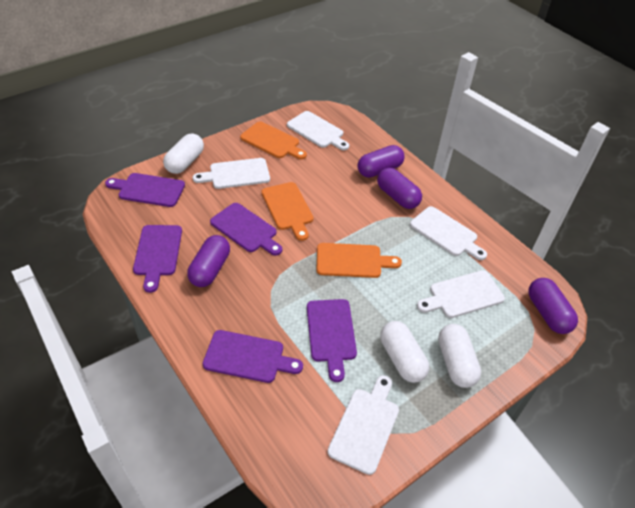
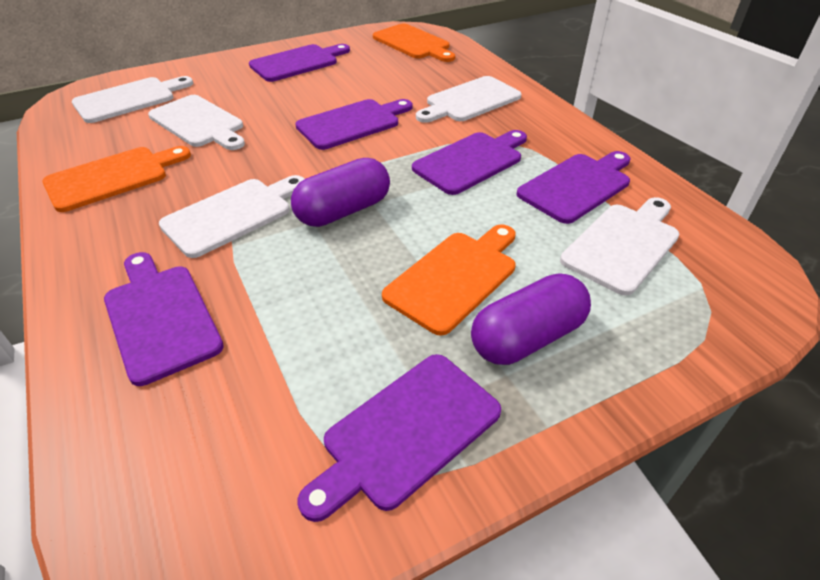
purple capsule: [187,235,230,287] [358,145,405,178] [377,168,422,209] [528,278,578,334] = 4 -> [291,158,390,227] [471,273,591,365] = 2
purple cutting board: [105,173,185,207] [133,225,182,293] [203,330,303,383] [210,203,282,256] [307,299,357,382] = 5 -> [104,252,224,386] [249,44,350,82] [295,99,412,150] [298,354,501,522] [412,130,527,195] [516,151,630,224] = 6
white capsule: [163,133,204,174] [380,321,429,383] [438,324,481,388] = 3 -> none = 0

